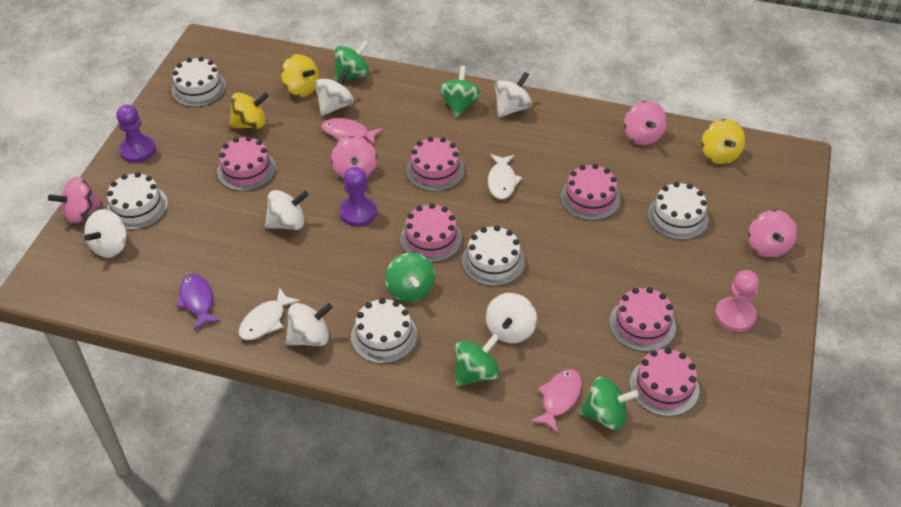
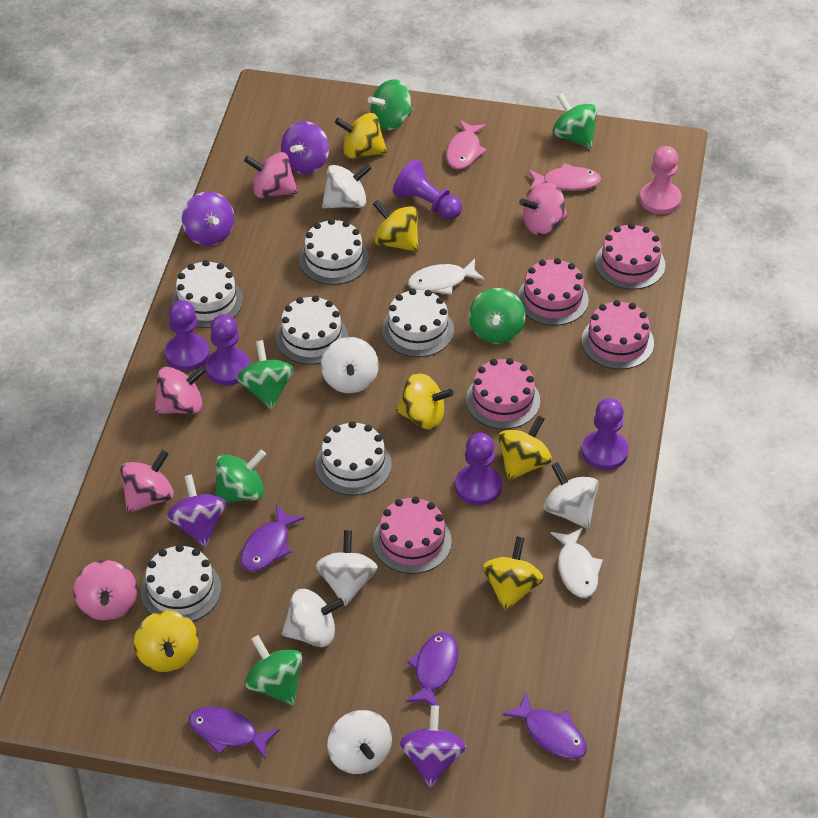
green spinning top: [334,40,369,82] [385,253,435,302] [439,66,481,118] [455,334,499,386] [579,376,639,430] = 5 -> [215,450,266,503] [237,340,294,410] [245,635,302,705] [368,79,413,130] [469,288,525,344] [552,93,598,148] = 6
pink cake: [217,136,276,191] [400,203,462,263] [406,137,465,192] [560,164,620,221] [609,287,676,352] [630,347,699,417] = 6 -> [373,497,452,574] [466,358,540,429] [517,258,589,326] [582,300,654,369] [595,223,665,290] = 5
pink spinning top: [48,177,103,224] [331,136,377,179] [624,101,667,145] [748,210,797,258] = 4 -> [74,560,137,621] [120,450,174,513] [154,366,206,414] [244,152,298,198] [519,182,567,235] = 5
purple fish: [176,274,221,330] = 1 -> [188,707,279,759] [240,505,305,572] [406,632,458,710] [503,693,587,759] = 4
purple pawn: [116,105,156,163] [340,167,377,226] = 2 -> [165,300,210,371] [205,314,250,385] [393,159,462,219] [455,433,502,505] [582,398,629,470] = 5
purple spinning top: none = 0 -> [166,474,226,547] [182,192,234,246] [281,121,329,174] [399,705,466,787] = 4
white cake: [106,172,168,230] [171,57,226,107] [351,298,417,364] [462,225,525,286] [647,182,709,240] = 5 -> [141,544,221,622] [172,260,243,328] [276,295,348,365] [299,219,369,285] [315,421,392,496] [382,289,454,357] = 6
yellow spinning top: [229,92,269,129] [281,54,319,97] [702,119,745,164] = 3 -> [134,610,199,672] [335,113,387,159] [373,200,419,252] [396,373,454,430] [482,536,544,611] [498,415,552,481] = 6

